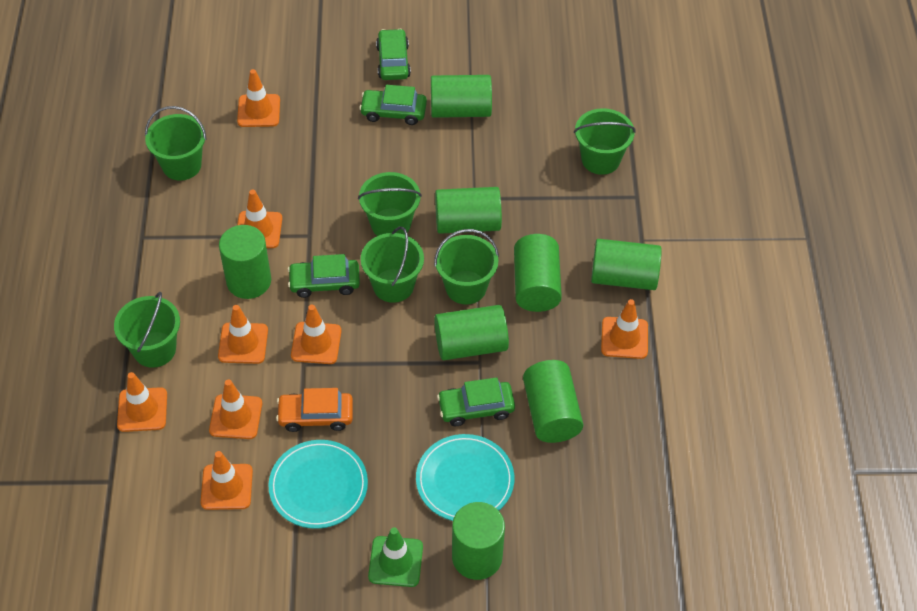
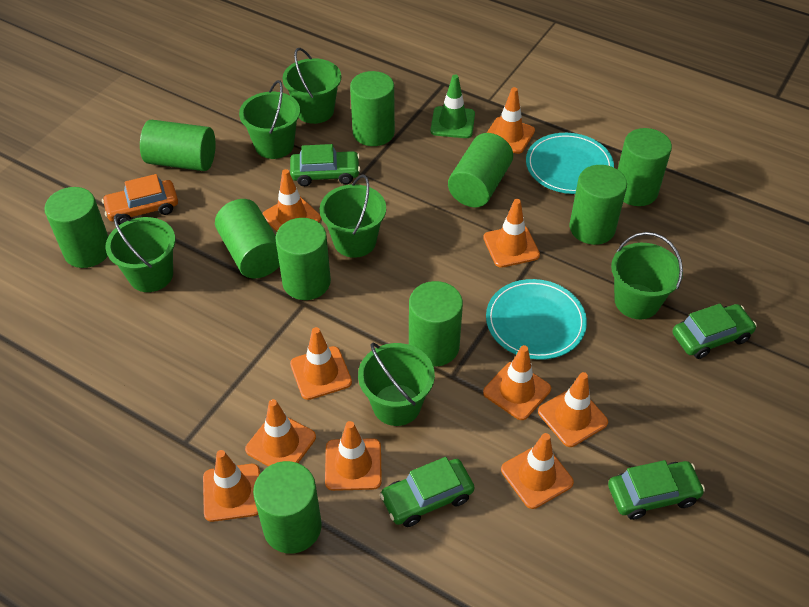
green cylinder: [219,225,271,299] [431,75,492,118] [434,305,509,360] [435,187,502,234] [452,502,505,580] [514,234,562,312] [523,360,583,443] [591,239,662,290] = 8 -> [44,187,108,268] [140,120,216,171] [215,199,280,279] [253,461,322,554] [275,218,331,300] [350,71,395,146] [409,281,463,367] [448,133,513,207] [569,165,627,245] [618,128,672,206] = 10
orange traffic cone: [117,372,167,432] [201,451,253,510] [209,380,262,439] [218,305,268,364] [237,69,280,127] [237,189,282,248] [291,305,342,364] [601,299,648,359] = 8 -> [203,450,260,522] [245,399,316,466] [262,169,321,232] [290,327,352,400] [325,421,382,491] [483,199,540,268] [483,345,551,420] [487,87,535,154] [501,433,574,509] [538,372,608,447] = 10

